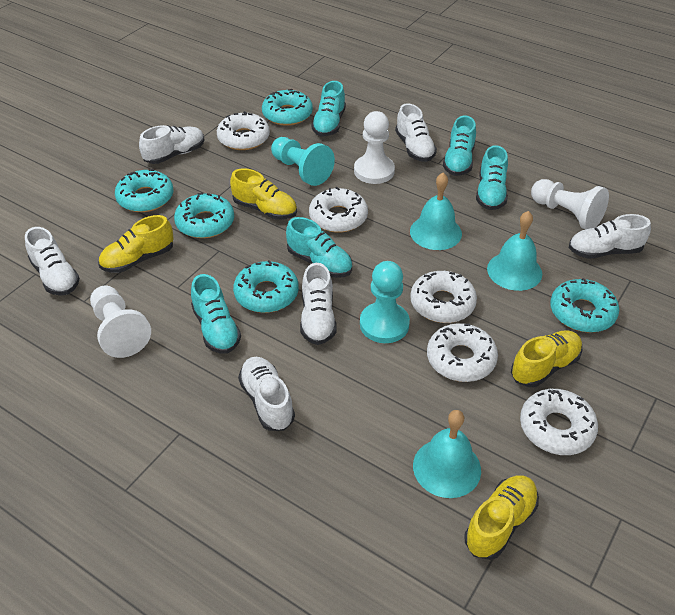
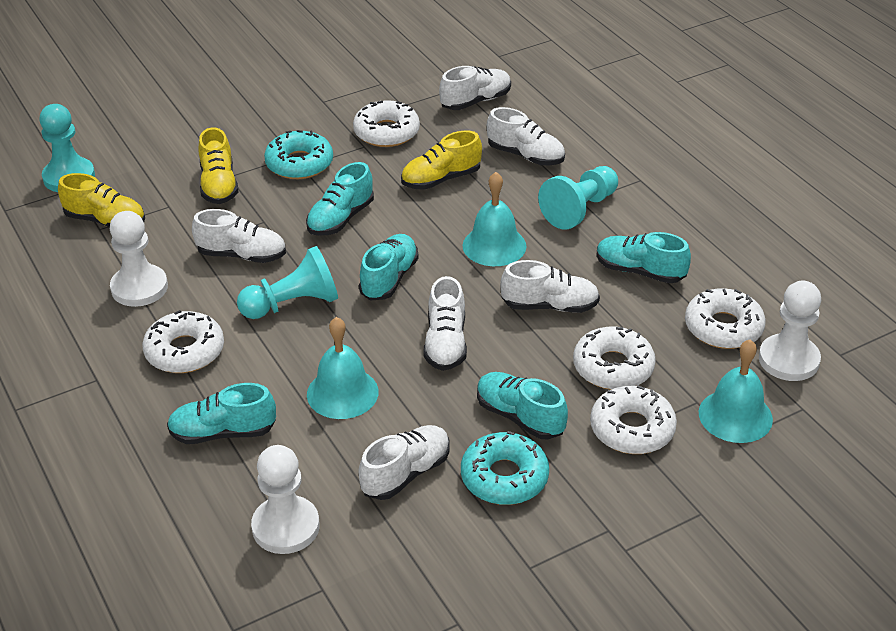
turquoise donut: [115,169,173,212] [174,193,234,238] [233,260,299,313] [262,89,313,126] [550,278,619,333] = 5 -> [264,130,333,179] [461,431,549,505] = 2
turquoise pawn: [271,137,335,186] [360,261,410,343] = 2 -> [39,104,95,192] [237,246,338,319] [538,166,618,230] = 3
yellow shoe: [99,215,174,273] [230,168,297,220] [464,475,539,560] [511,330,583,387] = 4 -> [58,173,145,227] [198,127,238,204] [401,130,482,190] = 3

